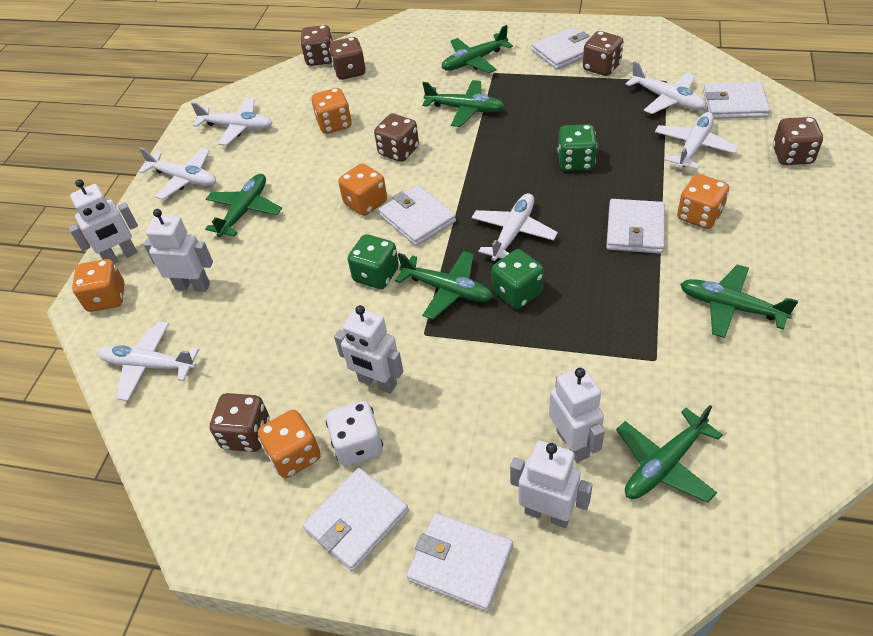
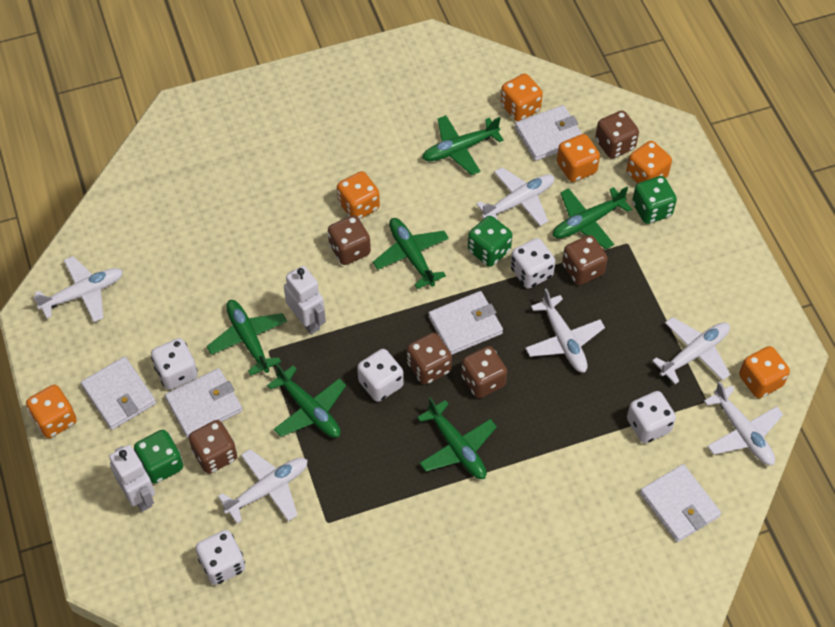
orange dice: [72,259,124,312] [258,410,321,478] [311,88,352,134] [338,163,387,216] [677,174,729,229] = 5 -> [26,385,77,438] [337,171,380,219] [501,74,543,121] [557,134,600,182] [627,141,672,183] [739,346,790,398] = 6
white dice: [326,401,383,466] = 1 -> [151,338,198,390] [195,530,245,585] [357,349,404,402] [510,238,555,289] [627,391,676,443] = 5
white robot: [68,179,138,263] [144,209,213,292] [334,305,403,394] [510,441,593,528] [549,366,605,463] = 5 -> [109,445,155,512] [284,266,326,335] = 2
white wallet: [303,468,409,571] [379,185,456,246] [407,513,513,612] [532,27,590,70] [606,199,665,254] [703,82,770,119] = 6 -> [81,357,156,430] [165,368,242,438] [428,291,503,355] [515,105,582,161] [640,464,721,542] = 5

